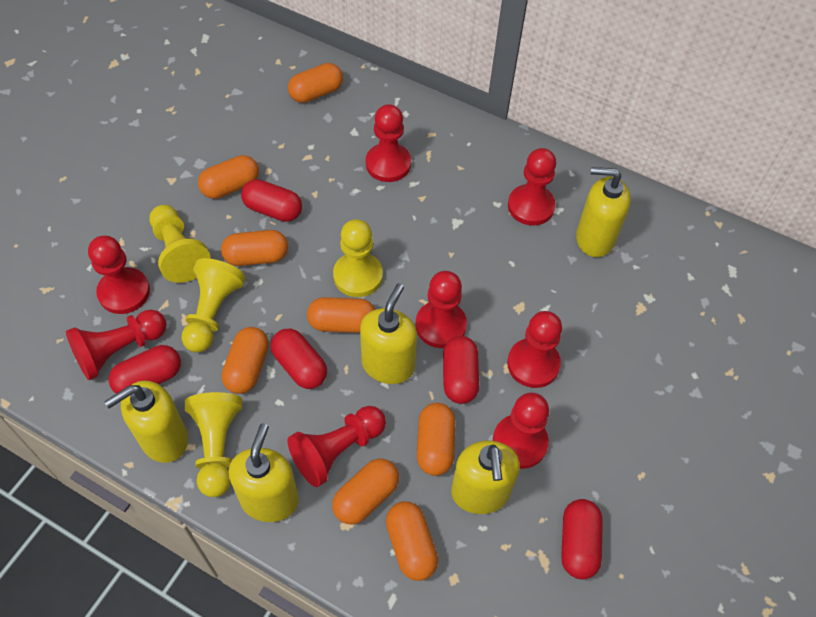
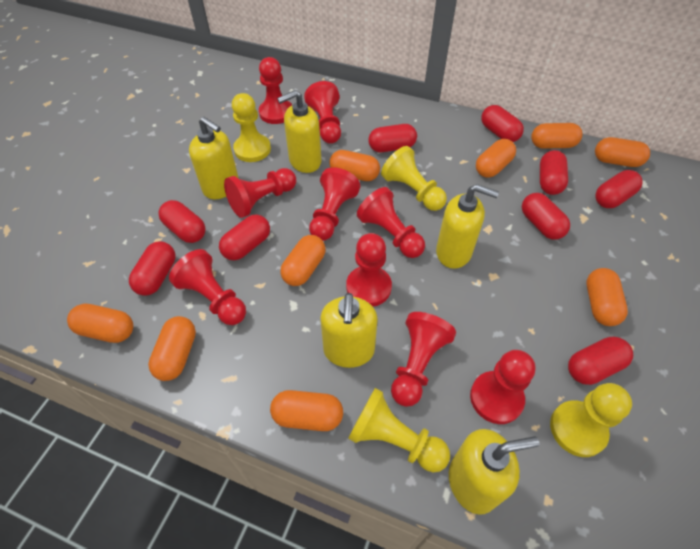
orange capsule: [198,155,259,199] [221,230,288,266] [221,327,269,394] [288,63,343,103] [307,297,375,333] [332,459,399,525] [386,501,438,581] [417,403,455,476] = 8 -> [67,304,133,343] [148,316,196,381] [270,390,343,431] [280,235,326,286] [329,150,380,181] [476,139,516,178] [531,123,582,149] [586,268,628,326] [595,137,650,167] = 9
red capsule: [109,345,181,394] [241,179,302,222] [270,329,327,389] [443,336,479,404] [561,499,603,580] = 5 -> [129,241,176,296] [158,200,206,243] [219,214,270,260] [368,124,417,152] [481,105,524,142] [522,193,570,239] [540,150,568,195] [568,337,633,385] [595,170,643,208] = 9
red pawn: [66,310,167,380] [88,236,150,314] [287,406,386,487] [366,104,411,182] [416,271,467,348] [493,392,549,469] [507,311,562,388] [508,148,556,226] = 8 -> [169,249,246,325] [224,168,296,218] [259,57,292,124] [304,81,341,144] [309,167,360,241] [346,233,392,306] [357,187,425,258] [391,312,456,407] [470,350,535,424] = 9

